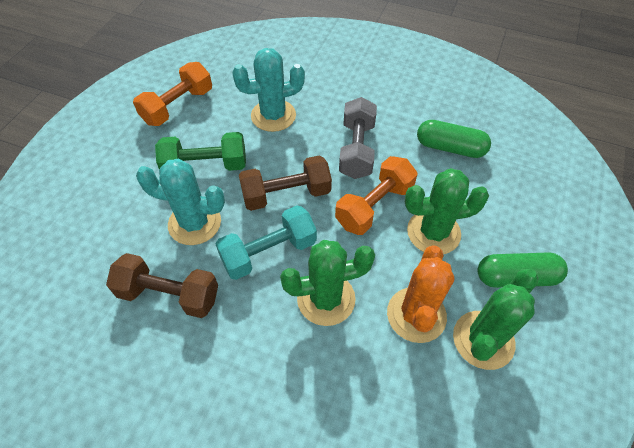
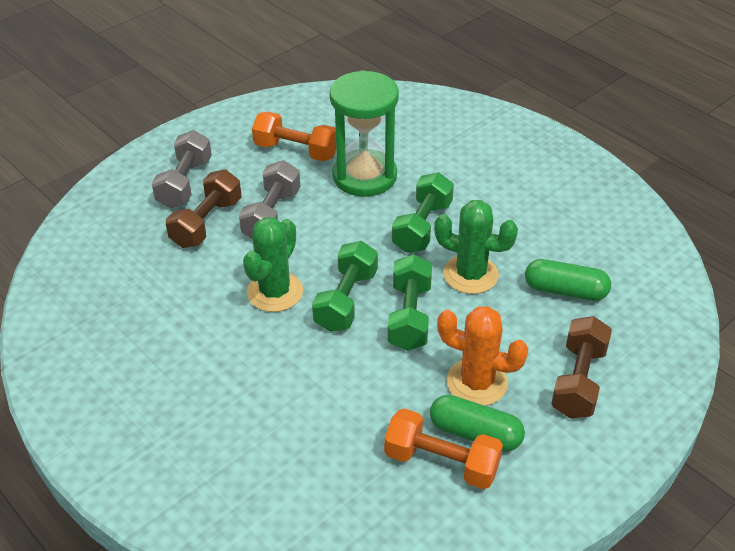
green cactus: [280,240,375,326] [405,168,489,254] [453,269,538,370] = 3 -> [243,217,303,312] [434,200,518,294] = 2
green dumbbell: [155,132,246,171] = 1 -> [312,241,378,332] [388,254,432,351] [392,172,454,253] = 3
green hourglass: none = 0 -> [329,70,399,197] = 1
grey dumbbell: [339,97,377,179] = 1 -> [152,130,212,208] [239,160,300,239] = 2
turquoise cactus: [136,159,225,245] [232,48,305,132] = 2 -> none = 0
turquoise dumbbell: [216,205,317,280] = 1 -> none = 0

